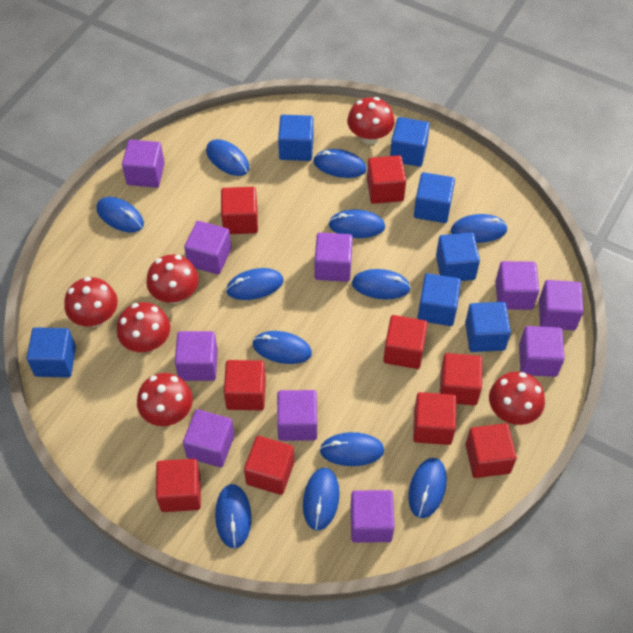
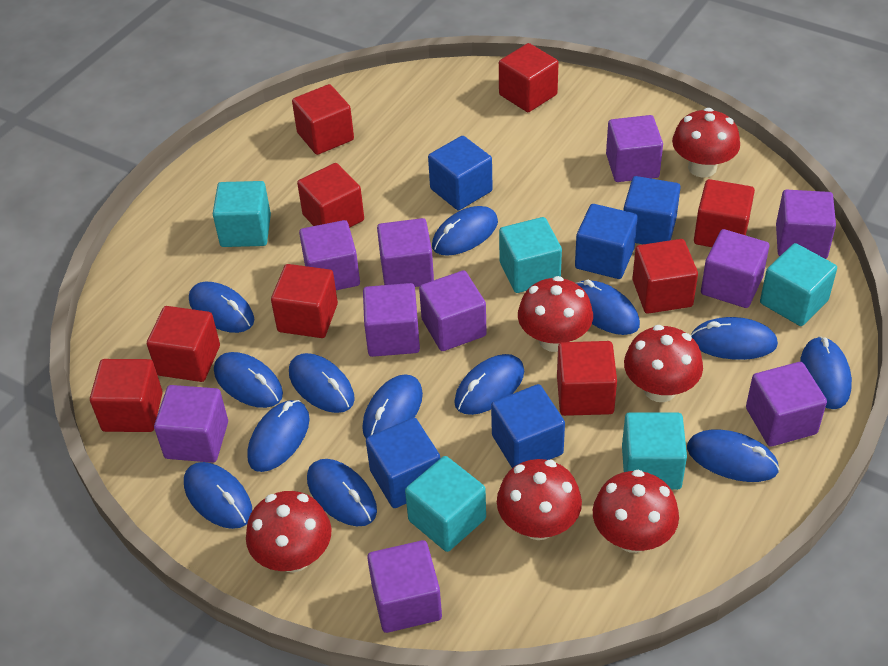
blue cube: [27,327,76,378] [278,115,314,161] [390,117,430,167] [414,172,455,223] [418,273,461,326] [436,233,480,281] [465,302,511,352] = 7 -> [366,417,440,508] [428,136,493,210] [491,384,565,468] [575,204,638,279] [623,176,681,244] = 5
blue mouse: [96,197,144,232] [206,139,250,176] [215,484,251,548] [226,268,284,300] [252,331,312,364] [303,468,340,531] [313,149,367,178] [320,432,384,466] [329,210,385,238] [352,269,411,299] [408,458,447,518] [451,214,508,243] = 12 -> [184,462,252,529] [189,282,254,333] [214,352,283,408] [247,400,310,472] [289,353,355,413] [307,459,377,526] [362,374,423,438] [432,206,498,256] [454,354,524,415] [576,280,640,335] [687,430,780,482] [691,317,778,360] [800,336,852,409] = 13
turquoise cube: none = 0 -> [213,181,271,247] [405,456,486,552] [499,217,562,293] [622,412,687,490] [760,243,837,326] = 5

